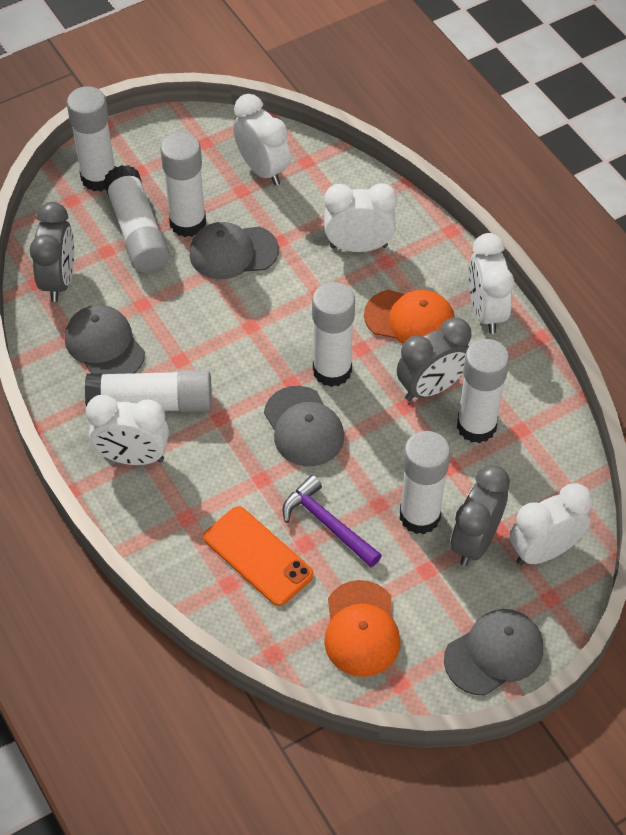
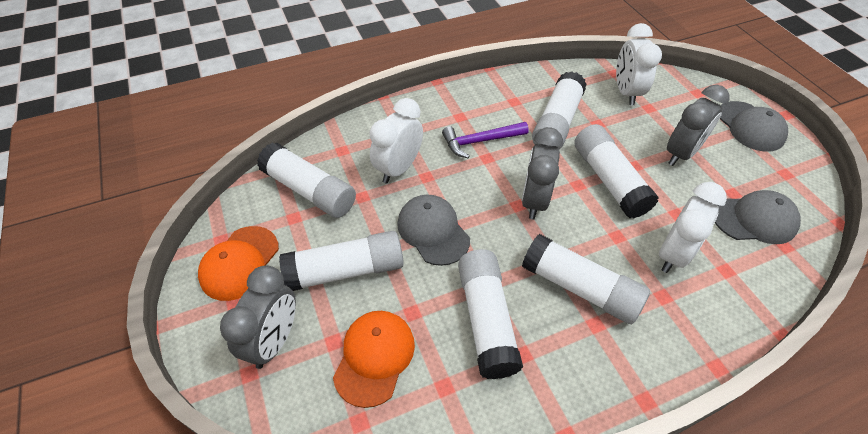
grey cap: [65,305,145,374] [190,222,279,279] [264,386,344,466] [444,609,543,696] = 4 -> [397,195,470,266] [715,190,801,244] [720,101,788,152] = 3
orange phone: [204,506,314,606] = 1 -> none = 0
white clock: [86,395,169,465] [233,94,290,185] [324,183,397,252] [468,233,514,334] [510,483,593,565] = 5 -> [370,98,423,184] [616,23,662,105] [659,182,727,273] = 3
white glue stick: [67,86,116,191] [85,370,212,412] [103,165,169,273] [160,132,206,237] [312,282,355,387] [400,431,450,534] [457,339,510,443] = 7 -> [257,142,356,218] [279,231,404,291] [458,249,523,379] [522,234,650,324] [532,71,587,149] [574,124,659,218] = 6

